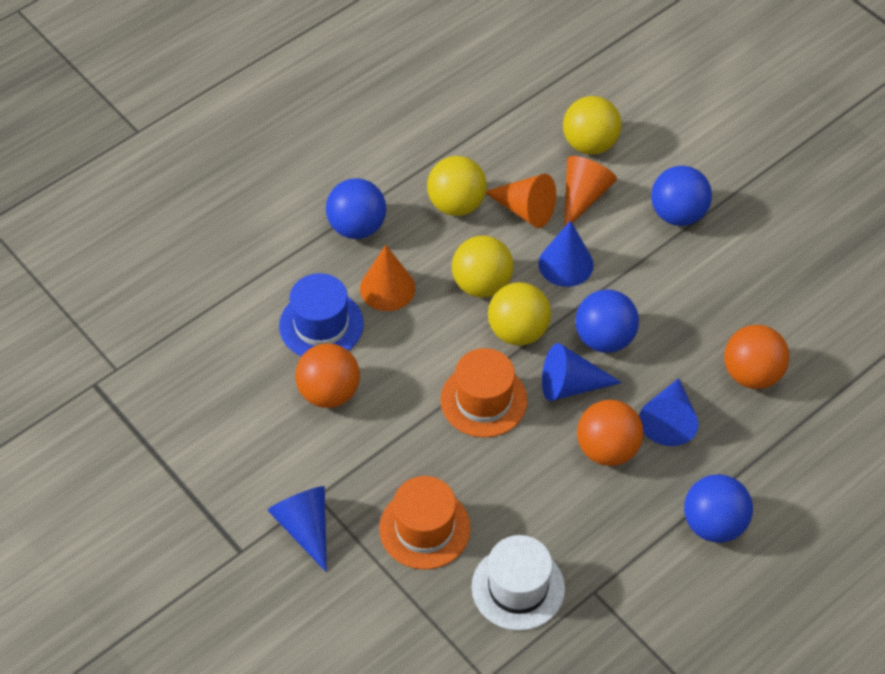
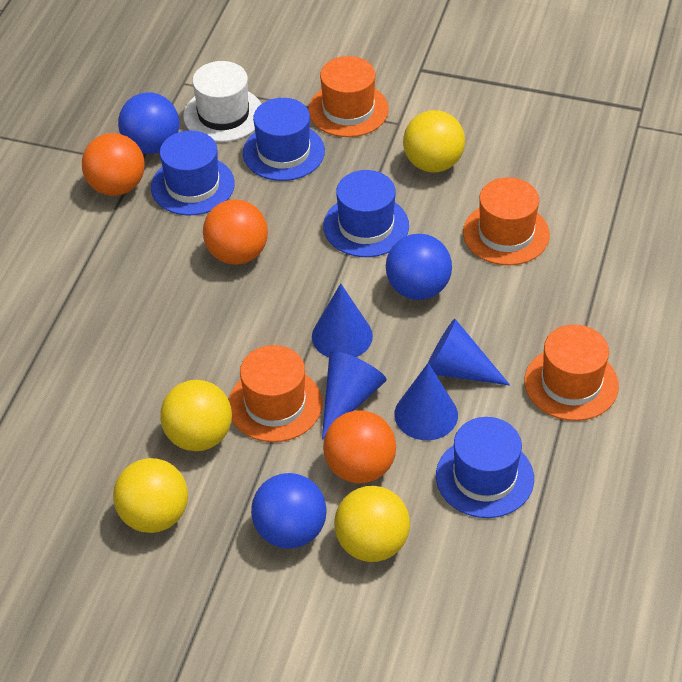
blue ball: [326,178,386,239] [576,289,639,353] [651,166,712,226] [684,474,753,543] = 4 -> [118,92,179,154] [251,473,327,549] [386,234,452,300] = 3
blue hat: [279,273,364,356] = 1 -> [151,131,235,215] [243,98,325,181] [323,170,409,257] [436,417,534,518] = 4
orange cone: [360,245,415,311] [486,174,556,228] [564,156,617,227] = 3 -> none = 0
orange hat: [379,476,471,570] [440,348,527,438] = 2 -> [229,345,322,442] [308,56,389,137] [463,177,550,265] [525,325,619,421] = 4

